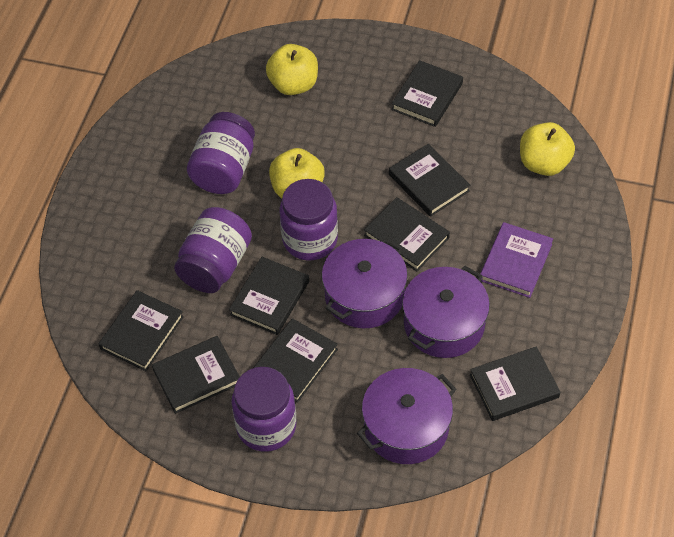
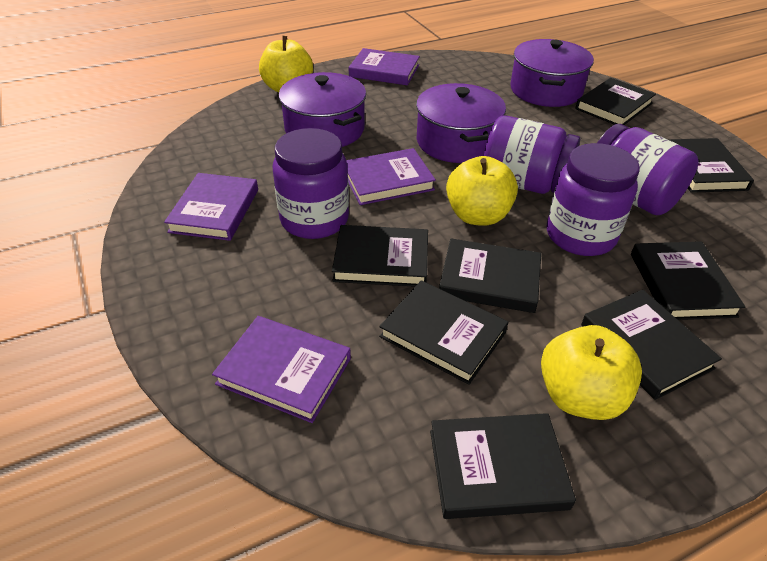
purple book: [480,222,553,298] = 1 -> [164,173,258,241] [212,316,351,423] [346,148,436,205] [348,48,420,85] = 4

